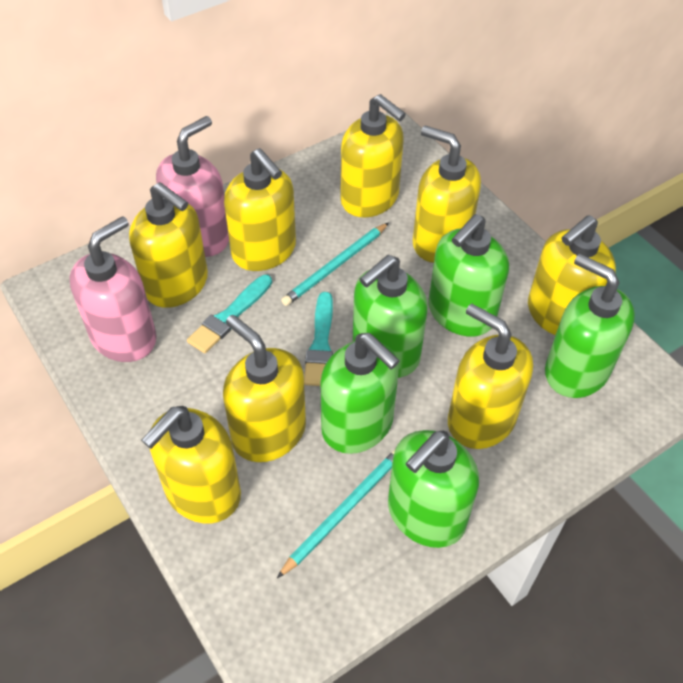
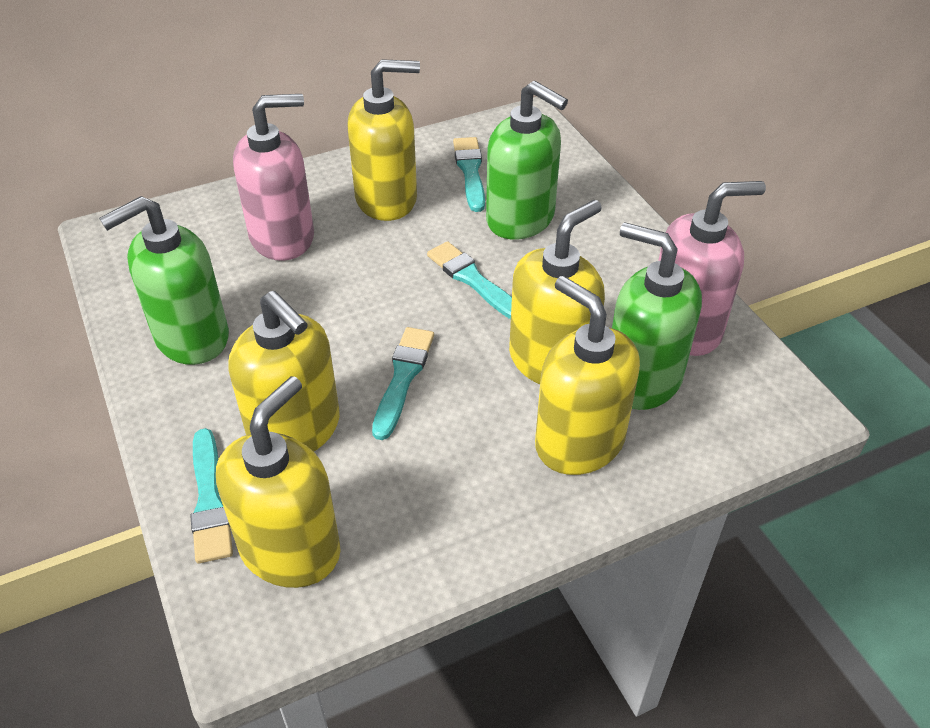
green soap dispenser: [320,333,400,454] [352,255,428,378] [388,430,479,548] [428,214,509,337] [545,254,635,398] = 5 -> [99,196,229,365] [486,81,568,240] [612,222,702,410] = 3
turquoise brush: [187,275,272,354] [304,292,333,386] = 2 -> [190,428,233,564] [372,327,434,440] [427,241,512,319] [453,137,485,212] = 4
turquoise pencil: [277,449,395,578] [281,222,389,306] = 2 -> none = 0
yellow soap dispenser: [129,182,208,308] [141,406,241,523] [223,315,306,462] [224,148,296,271] [340,94,406,217] [413,125,481,263] [448,304,533,449] [528,215,616,335] = 8 -> [216,376,341,588] [228,291,340,452] [348,59,420,221] [509,200,605,384] [535,276,640,475] = 5

